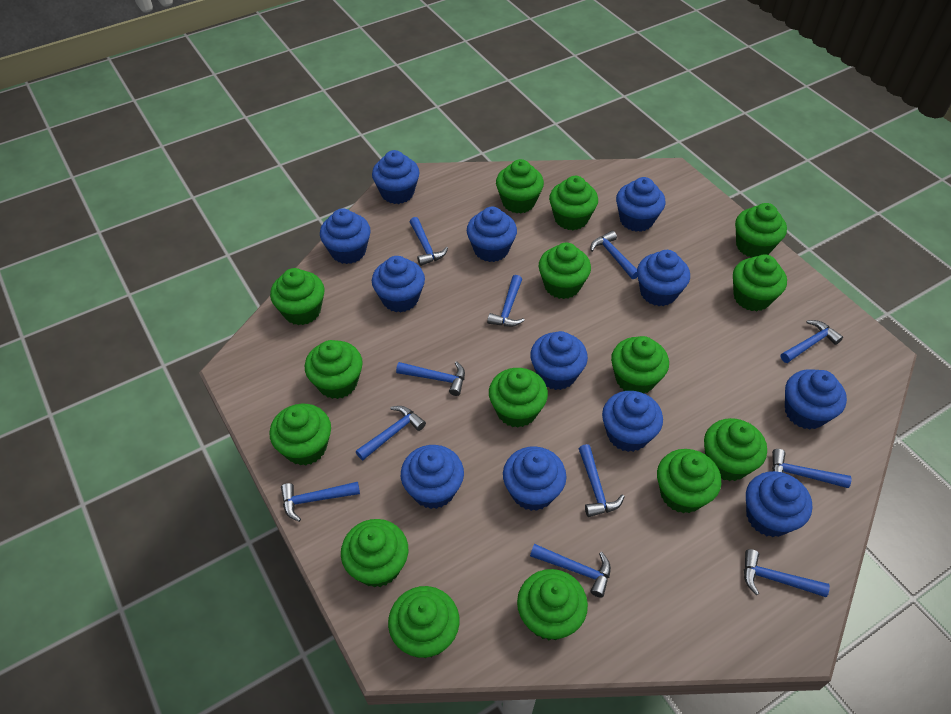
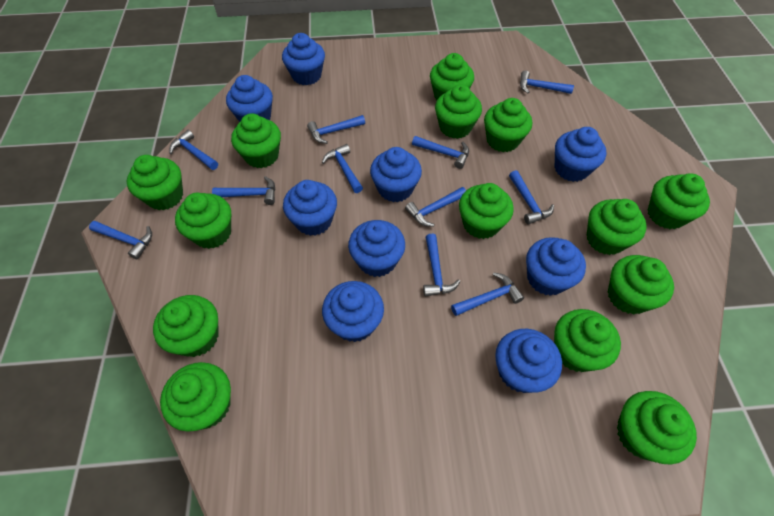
blue cupcake: [320,208,371,264] [372,150,420,204] [372,256,425,313] [401,445,464,509] [467,207,517,262] [503,446,566,511] [530,331,588,390] [602,391,663,452] [616,177,665,232] [637,250,690,306] [746,471,812,537] [785,369,847,430] = 12 -> [226,75,273,122] [282,33,325,85] [283,180,337,236] [322,281,384,342] [348,220,405,277] [370,147,422,202] [495,329,562,393] [526,237,586,296] [555,127,606,182] = 9
green cupcake: [269,404,331,466] [270,268,325,325] [305,340,363,399] [341,519,408,588] [388,586,459,659] [489,368,548,428] [496,159,544,214] [517,569,588,640] [538,243,591,299] [549,176,598,230] [611,336,669,393] [657,449,721,513] [704,418,767,481] [733,255,787,311] [735,203,787,258] = 15 -> [127,155,183,210] [153,295,219,357] [160,362,231,432] [175,193,231,249] [231,113,281,168] [430,53,474,100] [435,85,482,139] [459,183,514,239] [484,98,532,152] [554,309,621,372] [587,199,647,255] [608,255,674,315] [617,391,697,465] [648,173,710,229] = 14

